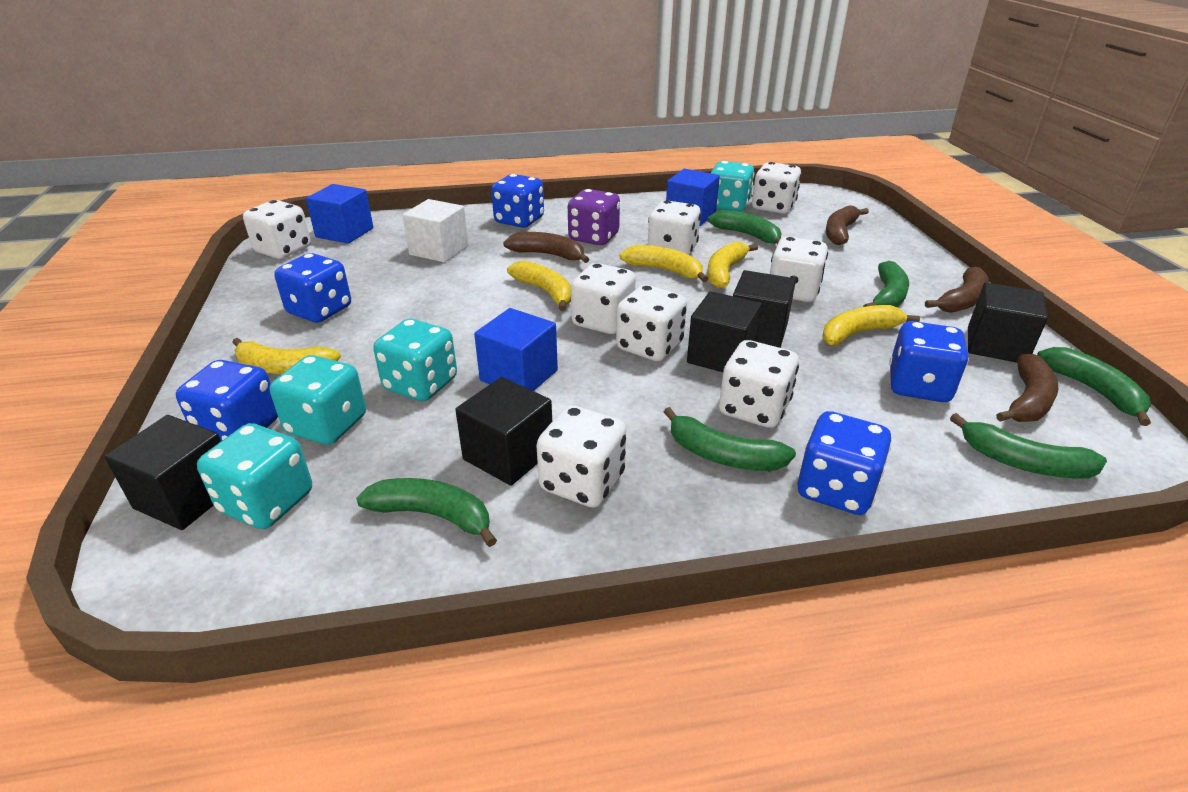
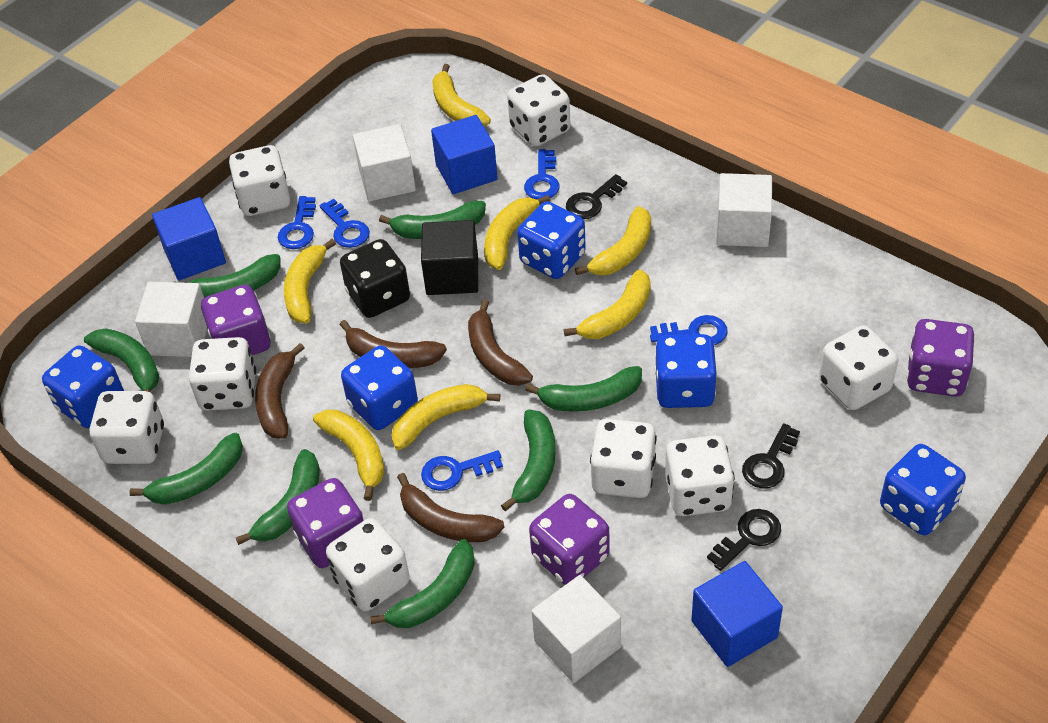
black cube: [105,415,221,530] [455,377,552,486] [687,291,762,372] [733,270,796,348] [968,282,1048,363] = 5 -> [421,220,478,295] = 1
black dice: none = 0 -> [340,239,410,318] = 1
black key: none = 0 -> [566,174,627,219] [707,509,781,571] [742,423,800,489] = 3
blue key: none = 0 -> [278,196,316,249] [319,199,370,248] [421,450,503,491] [524,149,560,199] [650,315,728,345] = 5
green banana: [356,478,497,547] [664,407,796,471] [708,210,782,245] [863,261,909,307] [950,413,1107,478] [1037,347,1151,426] = 6 -> [84,328,159,393] [129,433,243,504] [174,254,281,298] [236,449,320,545] [370,539,475,628] [379,201,486,239] [501,409,556,511] [525,366,642,412] = 8
purple dice: [568,189,620,245] = 1 -> [201,285,271,355] [287,478,364,568] [529,494,610,585] [906,319,975,397] = 4
turquoise dice: [197,423,312,529] [270,355,366,445] [373,319,457,401] [711,161,755,212] = 4 -> none = 0
white cube: [403,199,468,263] = 1 -> [135,282,207,357] [353,124,416,201] [531,575,621,683] [716,173,772,247] = 4
yellow banana: [232,338,341,375] [507,261,571,311] [619,245,708,282] [707,241,758,288] [823,305,920,345] = 5 -> [284,239,336,323] [313,410,385,501] [392,384,500,450] [432,64,491,126] [484,195,550,270] [564,269,651,339] [575,206,651,276] = 7

